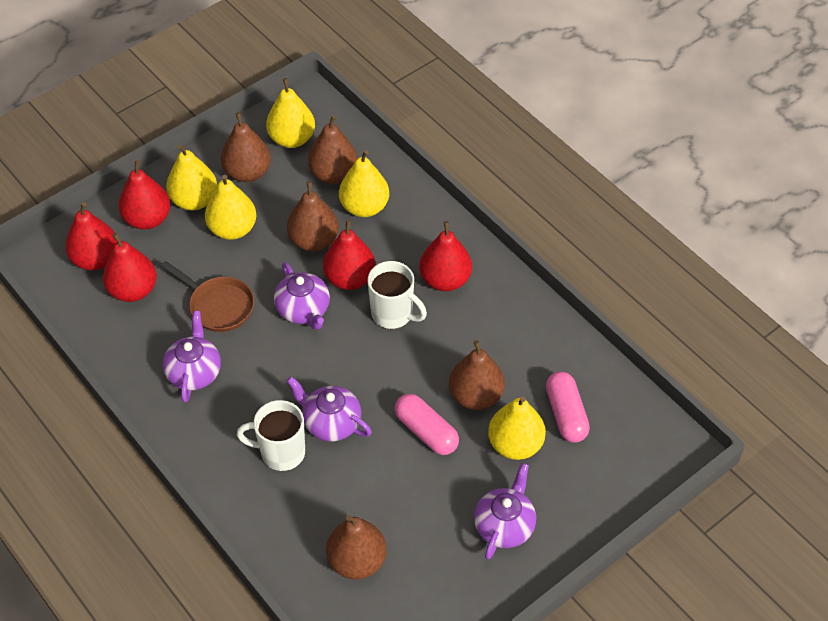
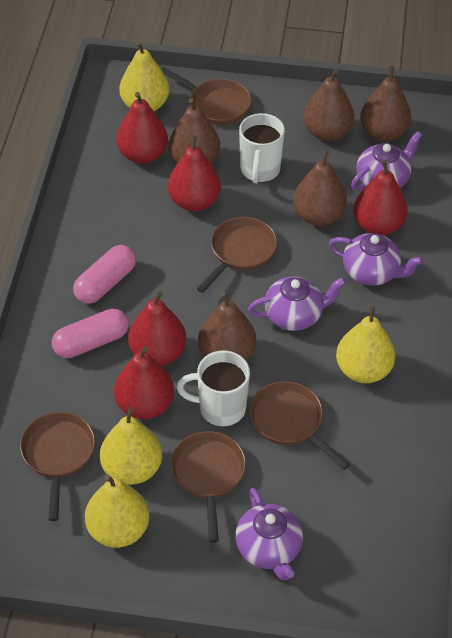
brown pan: [161,261,254,332] = 1 -> [20,412,95,521] [161,67,251,125] [171,431,246,543] [197,217,277,293] [249,381,350,470] = 5
yellow pear: [166,144,217,210] [205,175,256,240] [266,78,315,148] [339,150,389,217] [488,396,546,460] = 5 -> [85,474,149,548] [100,407,162,485] [119,41,169,111] [336,305,395,383] = 4

